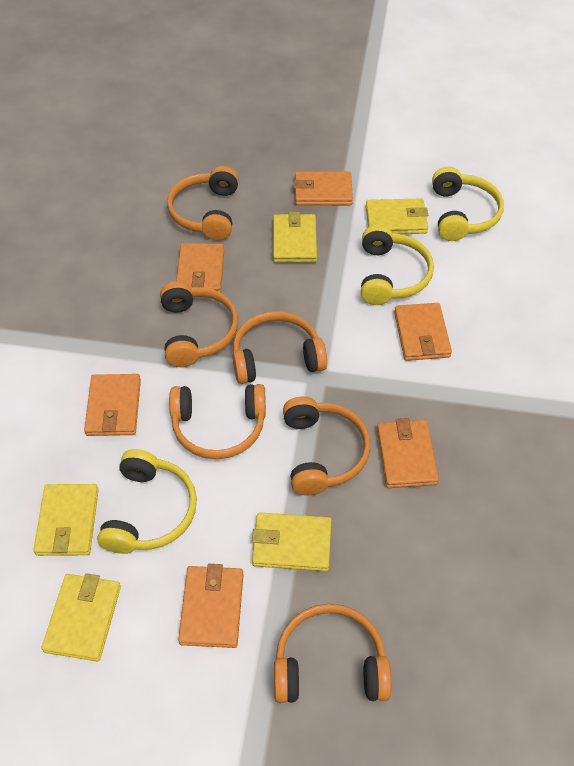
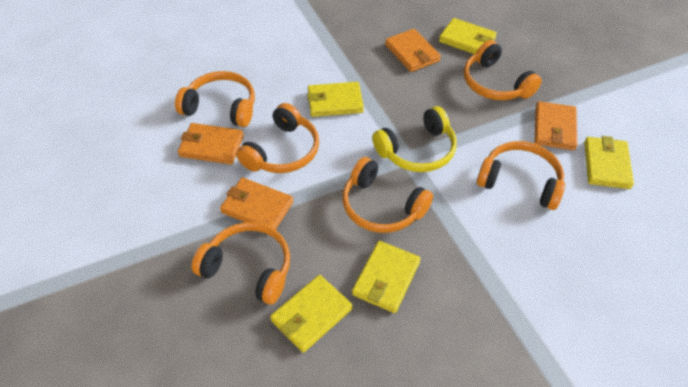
orange wallet: [84,374,141,436] [176,243,224,293] [178,564,244,648] [294,171,353,205] [377,418,439,488] [394,303,452,361] = 6 -> [178,123,244,165] [220,177,293,230] [385,29,441,72] [535,101,577,150] = 4
yellow headphones: [97,449,197,554] [361,225,434,305] [432,167,504,241] = 3 -> [372,106,457,172] = 1

